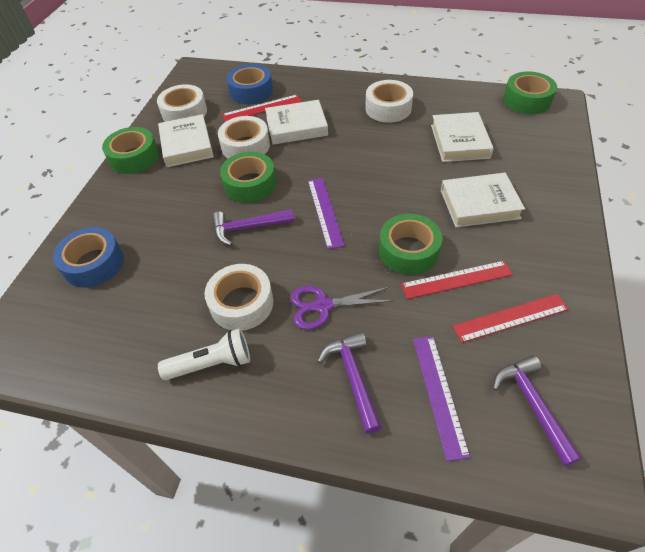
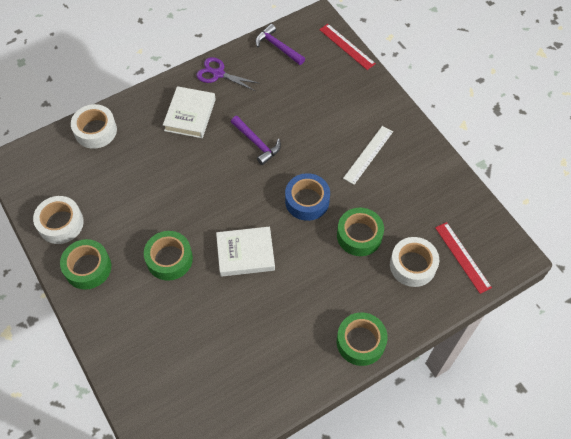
blue tape: [53,227,124,288] [227,64,273,104] = 2 -> [285,173,330,221] = 1
purple hammer: [212,209,294,246] [317,332,382,434] [493,355,582,466] = 3 -> [231,116,281,165] [256,24,305,65] = 2
purple ruler: [308,178,345,249] [413,336,470,461] = 2 -> none = 0
red ruler: [222,95,302,122] [401,261,513,299] [452,294,569,343] = 3 -> [319,24,376,70] [435,222,492,294] = 2
white book: [158,114,214,167] [265,100,328,145] [431,112,494,162] [441,173,525,227] = 4 -> [163,86,216,138] [216,227,275,277] = 2
white flashlight: [158,328,250,380] = 1 -> none = 0
white ruler: none = 0 -> [343,126,393,185] = 1
white tape: [157,84,207,122] [205,264,273,331] [218,116,270,159] [365,80,413,123] = 4 -> [33,196,84,244] [71,104,117,149] [390,237,439,287] = 3

